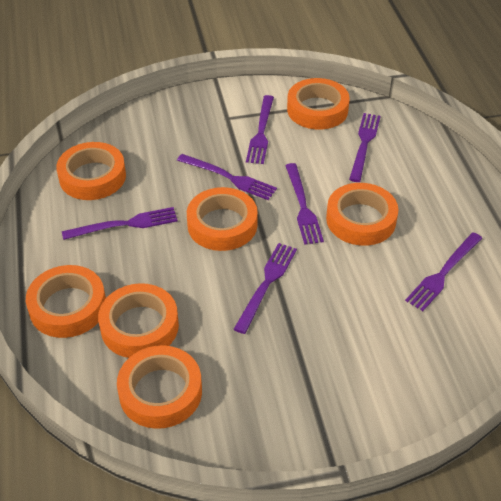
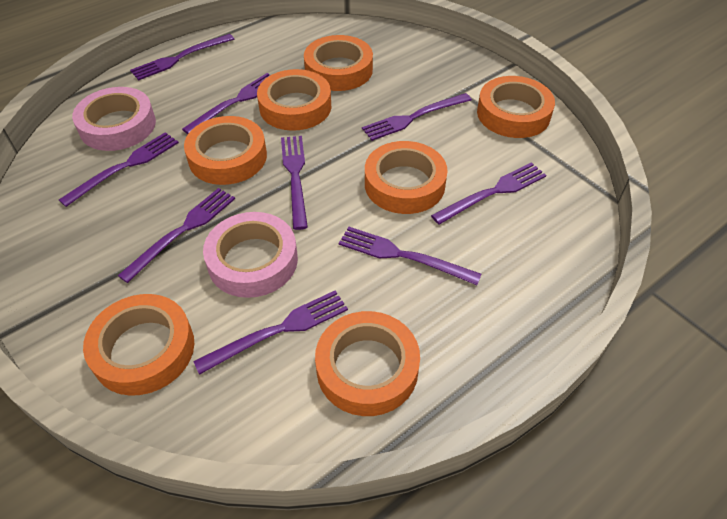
pink tape: none = 0 -> [72,87,156,151] [203,212,298,298] = 2
purple fork: [62,207,178,240] [177,154,277,200] [234,243,297,334] [246,95,274,164] [285,163,324,245] [349,113,380,182] [405,232,482,311] = 7 -> [59,132,179,207] [118,188,235,283] [130,34,234,81] [182,73,269,134] [193,290,348,375] [281,136,308,230] [339,226,482,285] [362,93,472,141] [431,162,546,225] = 9

